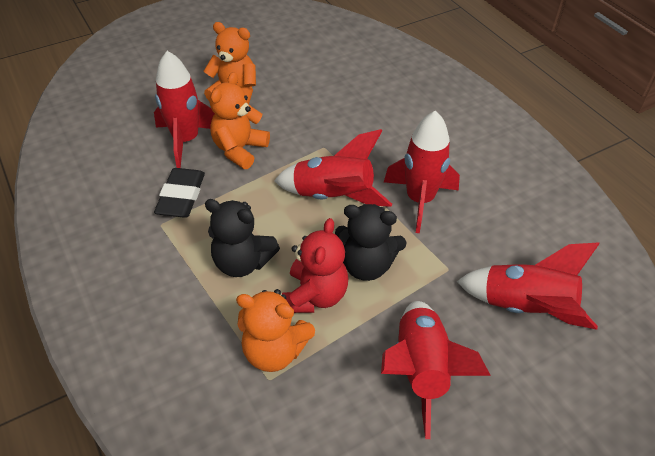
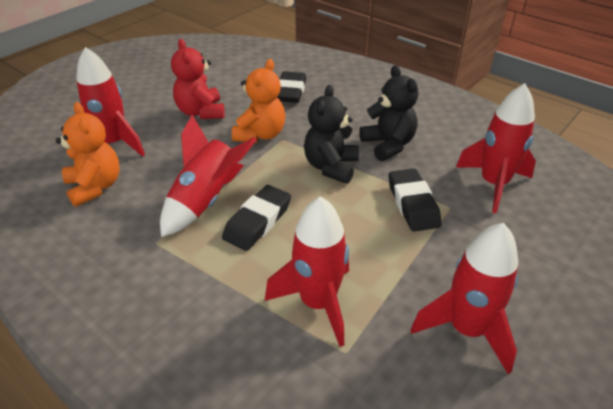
black eraser: [154,168,205,218] = 1 -> [222,185,291,251] [277,71,307,103] [389,168,442,232] = 3
orange teddy bear: [203,22,256,104] [210,72,270,169] [236,289,315,372] = 3 -> [56,102,120,207] [232,59,285,143] = 2

